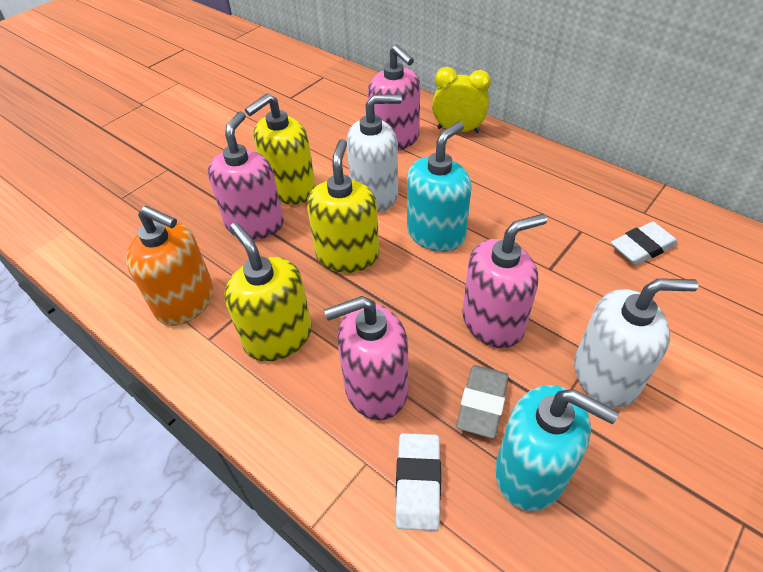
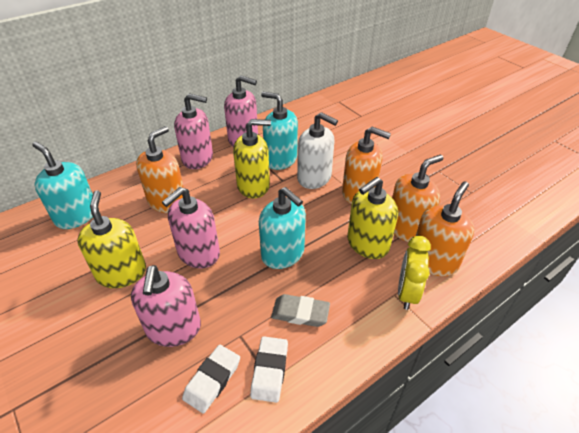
orange soap dispenser: [126,206,214,326] = 1 -> [136,126,184,213] [342,127,391,204] [392,155,444,242] [416,181,474,276] = 4
turquoise soap dispenser: [407,122,472,252] [495,385,619,511] = 2 -> [32,142,93,229] [259,187,306,269] [261,92,298,170] = 3
white soap dispenser: [347,94,402,212] [574,278,698,408] = 2 -> [297,112,338,189] = 1

